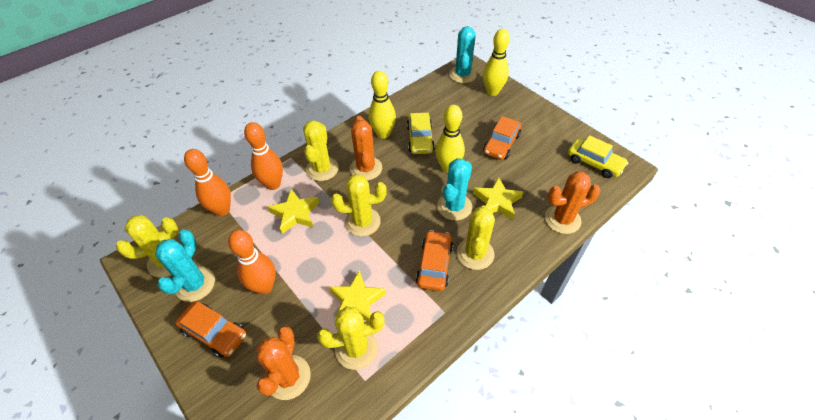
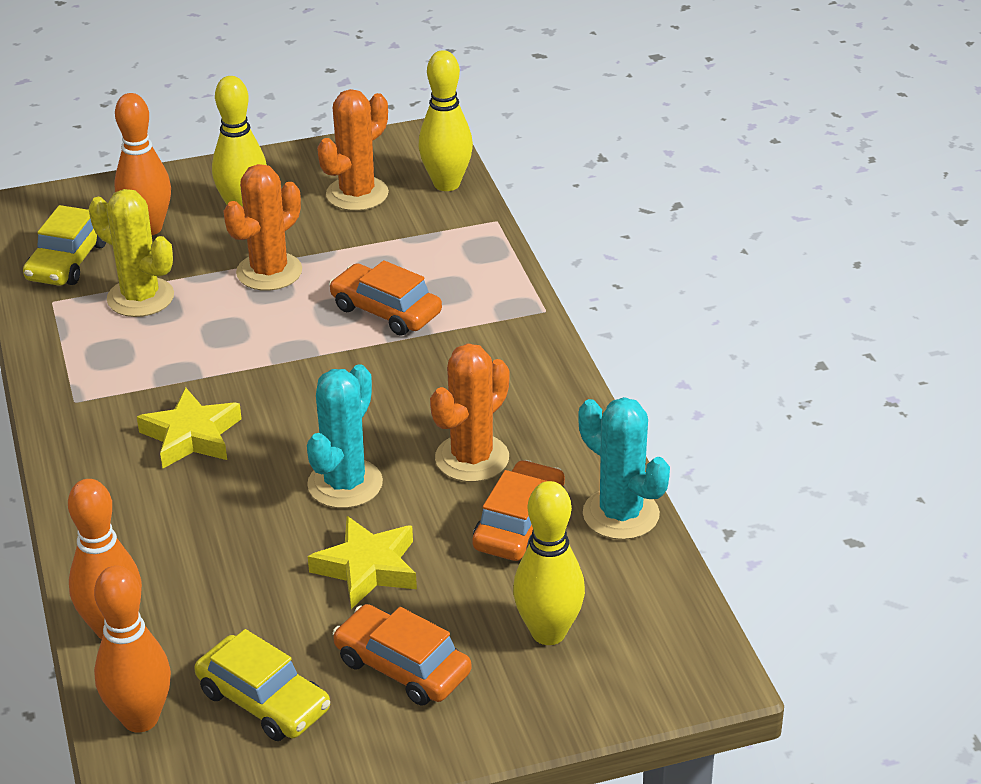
turquoise cactus: [155,230,215,302] [437,158,472,221] [449,26,477,83] = 3 -> [307,364,383,508] [578,397,670,540] = 2
yellow cactus: [116,215,178,278] [303,120,339,181] [317,306,385,370] [331,174,387,236] [457,206,495,270] = 5 -> [89,189,174,317] = 1
yellow star: [268,189,319,234] [329,270,386,321] [473,177,523,220] = 3 -> [137,387,242,468] [308,516,417,609] = 2

